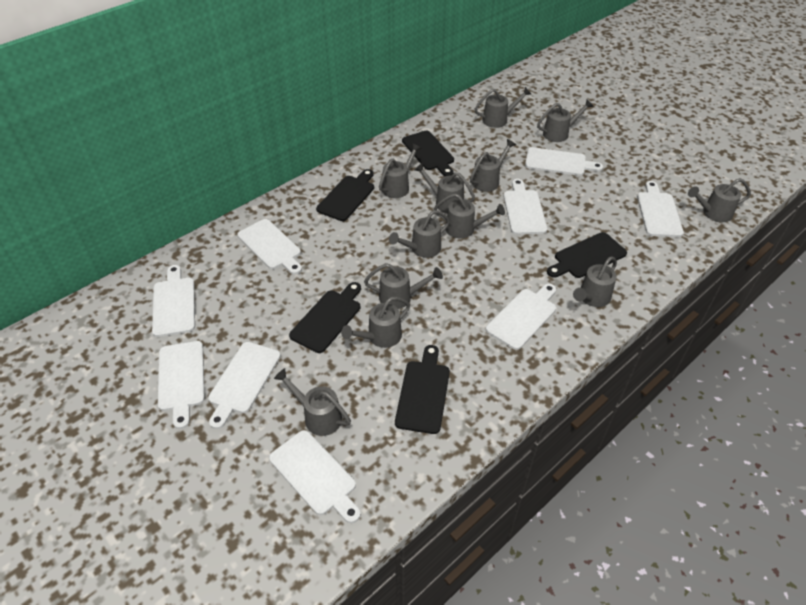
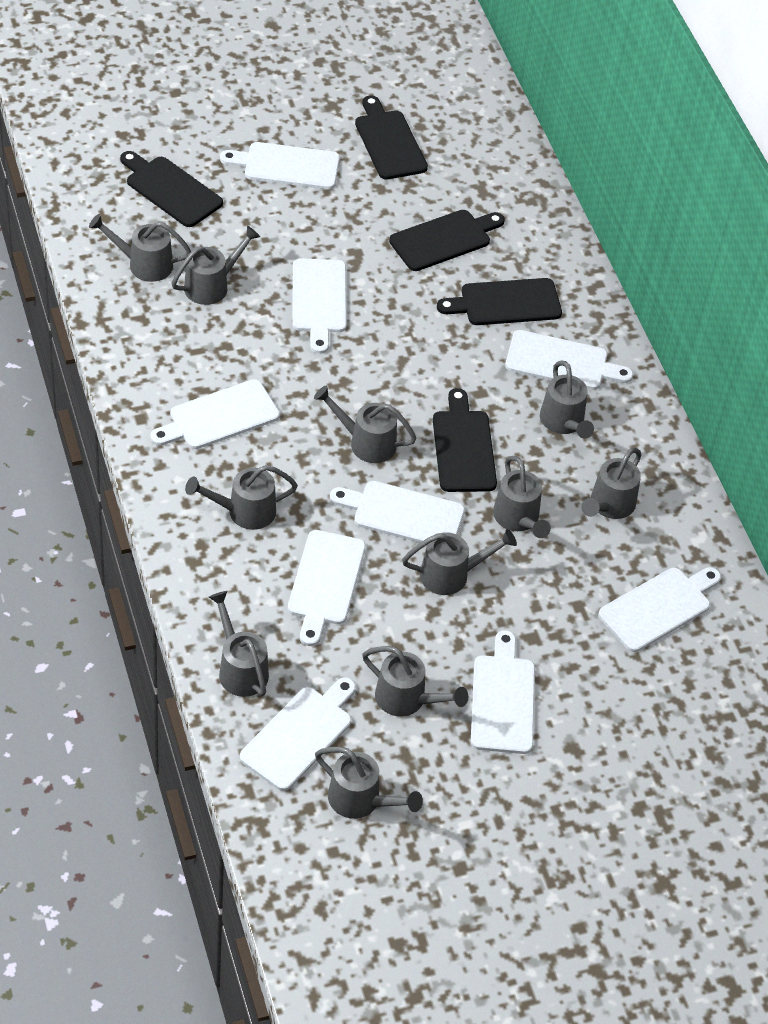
grey watering can: [274,368,351,436] [341,297,410,348] [364,263,443,309] [379,143,421,198] [389,210,450,258] [415,163,475,213] [434,193,505,239] [470,139,516,192] [475,87,531,128] [537,99,594,142] [573,256,617,307] [688,178,751,222] = 12 -> [89,214,191,282] [171,226,260,305] [185,465,298,530] [209,591,269,697] [314,386,417,463] [315,747,423,819] [362,646,468,717] [402,529,517,595] [493,456,551,538] [540,361,594,438] [581,448,641,519] = 11

